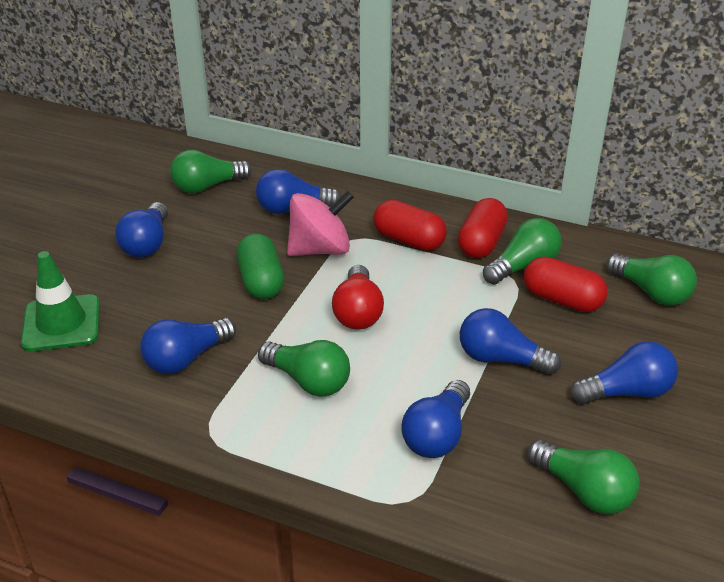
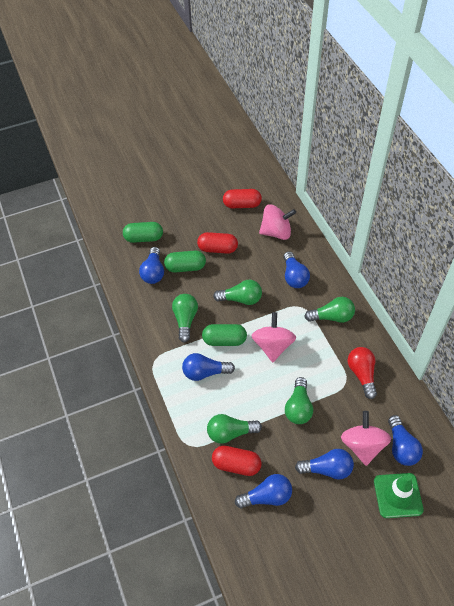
green capsule: [236,233,284,299] = 1 -> [123,222,163,243] [164,251,206,272] [202,324,247,346] = 3
pink spinning top: [287,191,354,256] = 1 -> [251,312,296,362] [259,205,296,240] [341,411,391,466] = 3

